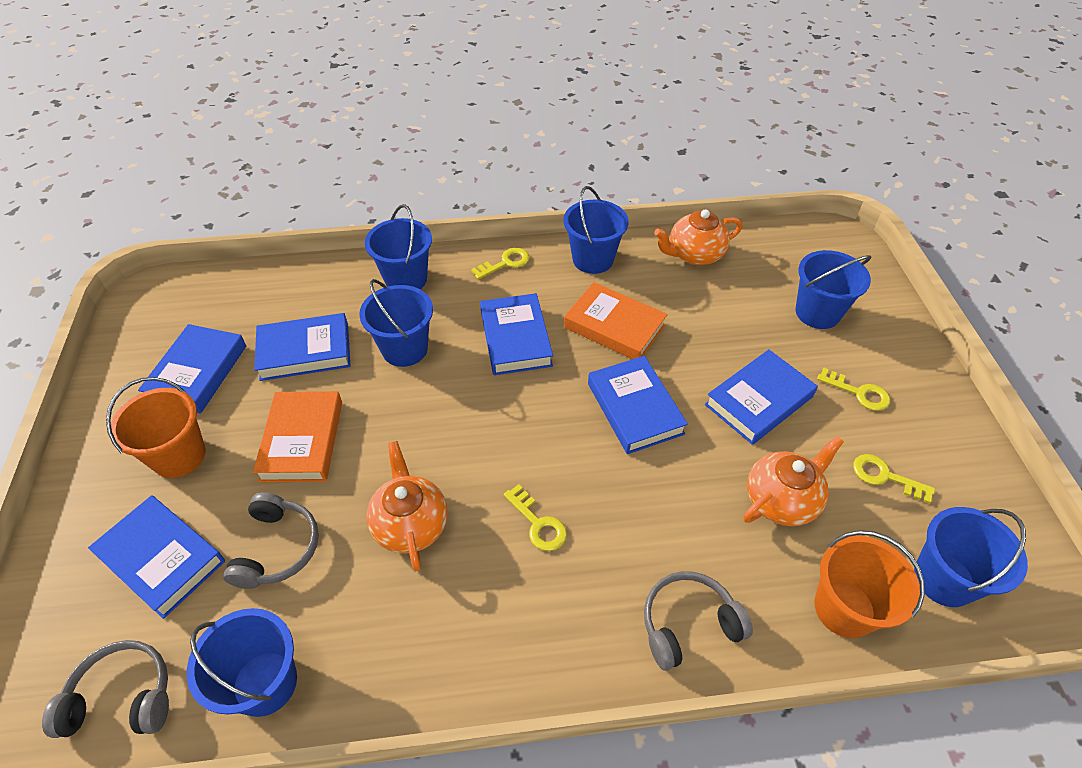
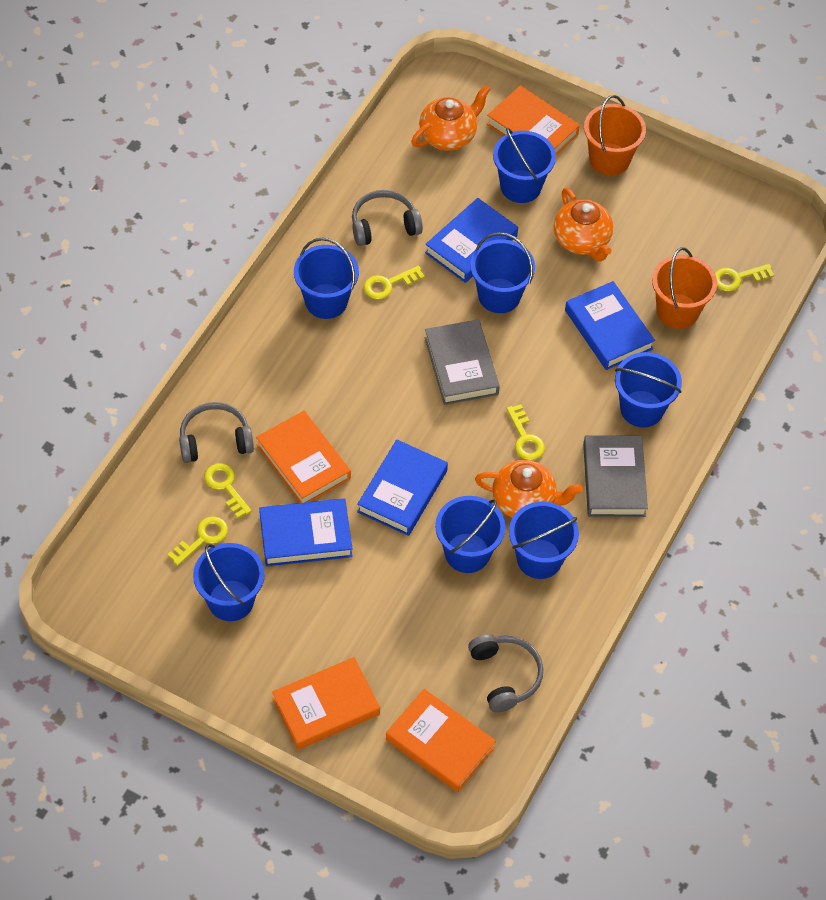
blue book: [88,495,225,619] [138,324,246,413] [254,313,350,381] [480,293,553,375] [588,356,688,454] [705,349,818,445] = 6 -> [259,498,353,566] [357,439,448,536] [425,198,518,283] [565,281,655,370] = 4
blue bucket: [187,608,297,717] [359,279,433,367] [365,204,432,289] [563,186,629,274] [796,250,871,329] [914,507,1028,607] = 6 -> [193,543,265,621] [294,237,359,319] [435,496,505,573] [470,232,535,313] [493,127,556,203] [509,502,579,579] [615,352,682,428] = 7
grey book: none = 0 -> [425,319,500,405] [583,435,648,517] = 2
orange book: [253,391,342,482] [564,282,668,359] = 2 -> [256,411,351,503] [272,657,380,750] [386,689,496,792] [487,86,580,155] = 4
yellow key: [471,248,529,280] [504,484,567,551] [817,368,890,411] [853,454,935,504] = 4 -> [167,516,228,566] [204,463,251,519] [364,266,425,299] [506,404,545,460] [715,264,774,291] = 5

